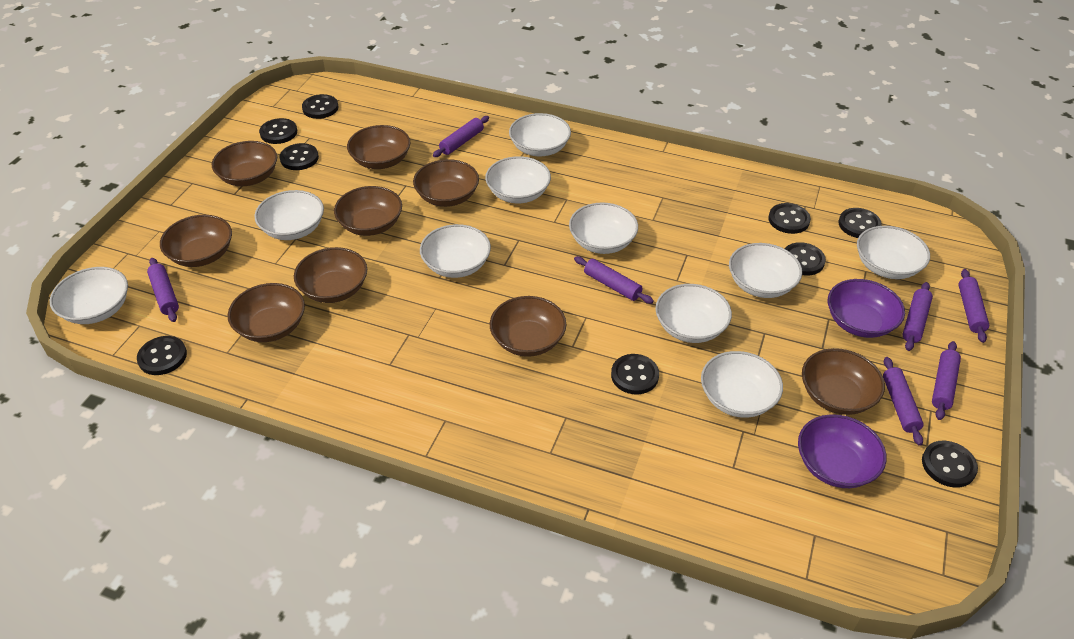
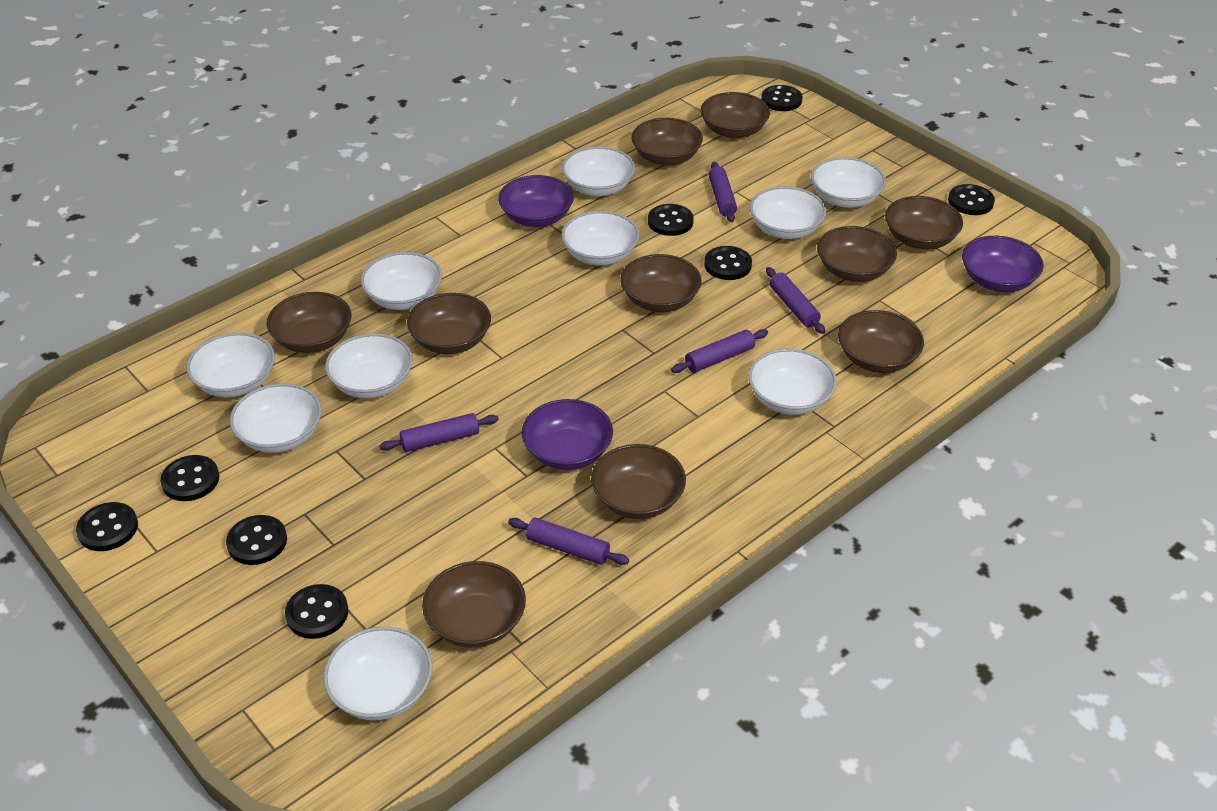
black button: [137,336,187,375] [259,118,297,144] [280,143,319,170] [302,94,339,119] [611,354,659,394] [768,203,811,234] [785,242,826,276] [839,208,882,238] [922,441,978,488] = 9 -> [76,502,138,551] [160,455,219,501] [226,515,287,565] [285,584,348,639] [648,204,694,236] [704,246,752,280] [761,85,803,111] [948,184,995,215] = 8
brown bowl: [160,215,232,267] [212,141,277,186] [228,283,305,342] [294,247,367,303] [334,186,402,236] [347,125,410,169] [413,159,479,207] [490,296,566,357] [802,348,885,415] = 9 -> [267,292,351,353] [407,293,491,354] [422,561,526,648] [591,444,686,519] [620,254,701,312] [631,118,703,166] [700,92,770,138] [817,226,897,282] [838,310,924,373] [885,196,963,249] = 10
purple bowl: [798,414,886,488] [828,279,905,338] = 2 -> [498,175,574,227] [521,399,613,470] [962,236,1044,292] = 3
purple rolling pin: [147,258,179,322] [433,116,489,157] [574,256,654,304] [883,357,924,446] [902,282,933,351] [932,341,961,420] [958,269,989,343] = 7 -> [379,413,499,452] [508,517,629,565] [671,329,768,373] [709,162,737,222] [766,267,825,334] = 5

